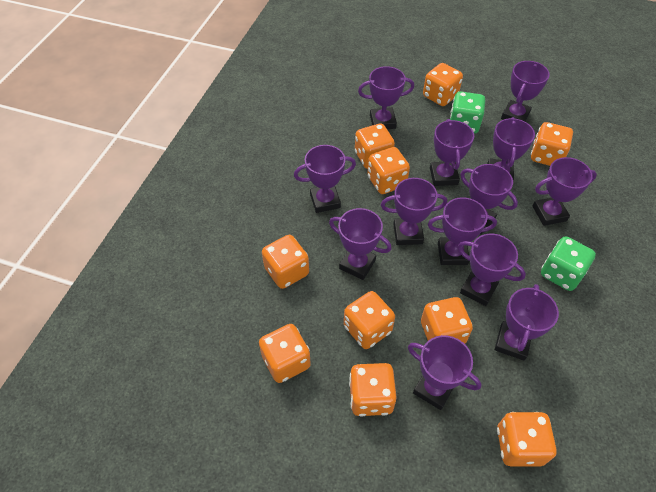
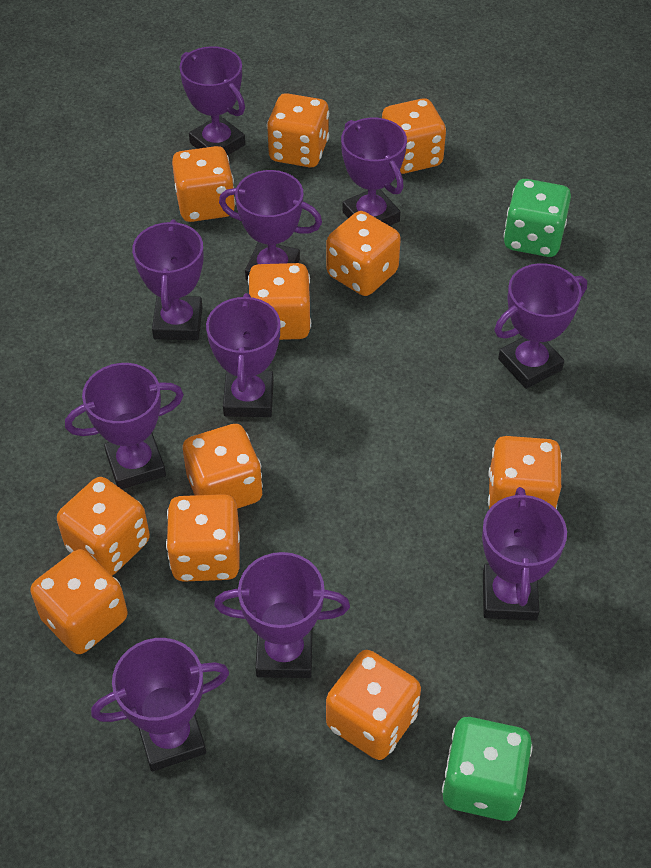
orange dice: [259,324,311,383] [262,235,309,289] [344,291,395,349] [349,363,397,417] [355,124,395,169] [367,147,410,194] [421,297,473,344] [423,63,463,106] [497,412,557,466] [531,122,573,166] = 10 -> [30,549,128,654] [57,477,150,575] [166,494,240,582] [172,146,235,222] [183,424,263,509] [248,263,311,340] [267,93,329,167] [326,650,421,760] [327,211,401,296] [382,98,446,174] [488,436,562,509] = 11
purple trophy: [294,145,356,213] [329,208,391,280] [358,66,414,129] [381,178,447,245] [408,335,482,410] [428,197,497,265] [430,119,474,186] [458,234,526,306] [461,164,518,235] [487,117,535,181] [495,284,559,361] [501,61,550,121] [532,157,597,226] = 13 -> [65,363,184,489] [91,638,229,771] [132,220,204,340] [179,46,245,155] [206,293,280,417] [214,552,350,678] [219,170,322,281] [341,118,407,226] [482,487,567,621] [494,263,587,389] = 10

